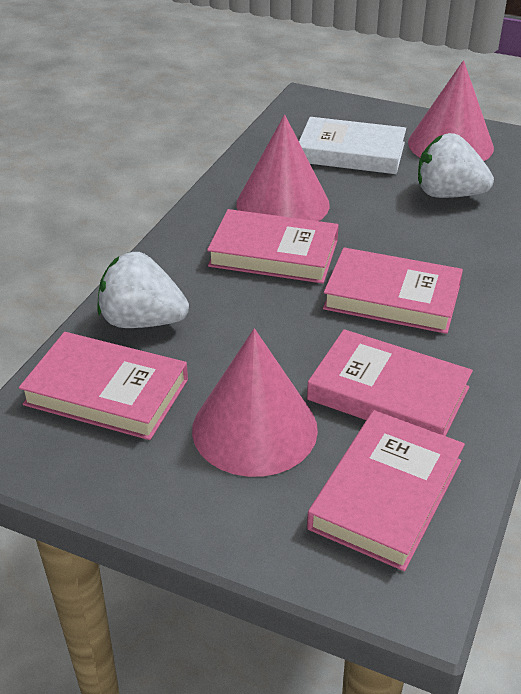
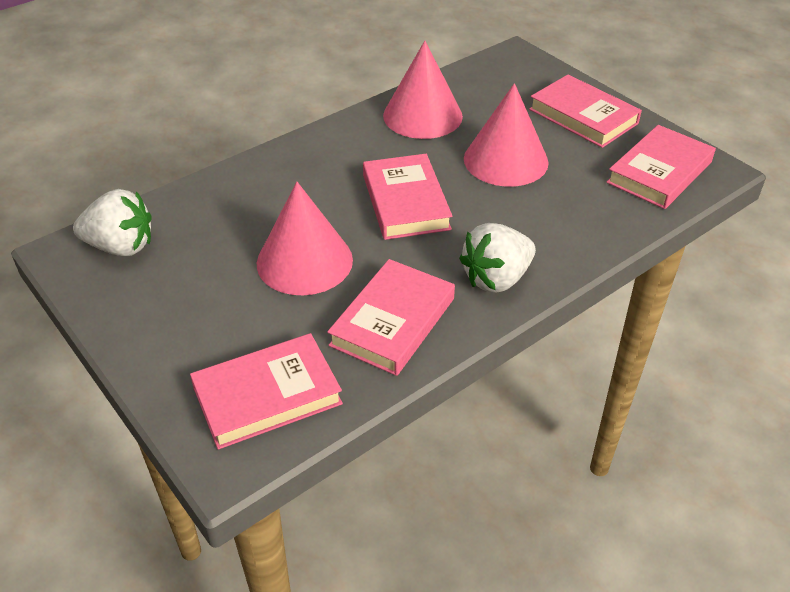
white book: [299,117,406,174] = 1 -> none = 0

